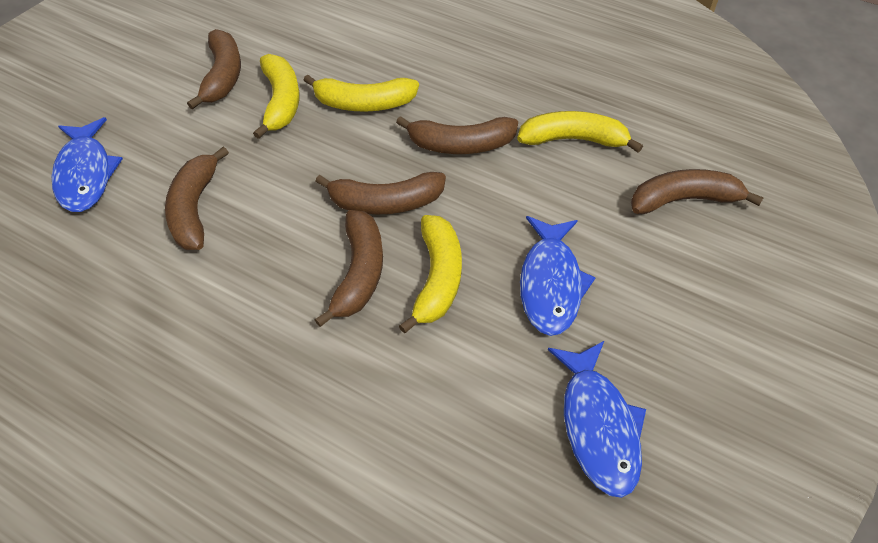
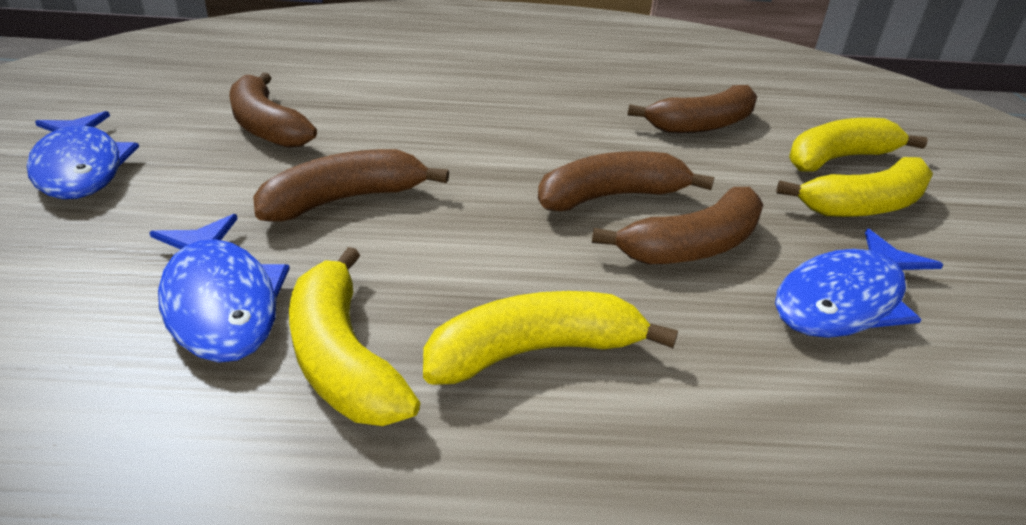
brown banana: [165,147,229,250] [187,29,241,110] [314,210,383,327] [315,172,446,214] [396,116,518,154] [631,169,764,214] = 6 -> [229,73,317,148] [253,149,449,222] [538,151,714,211] [592,187,763,264] [627,85,757,133] = 5

